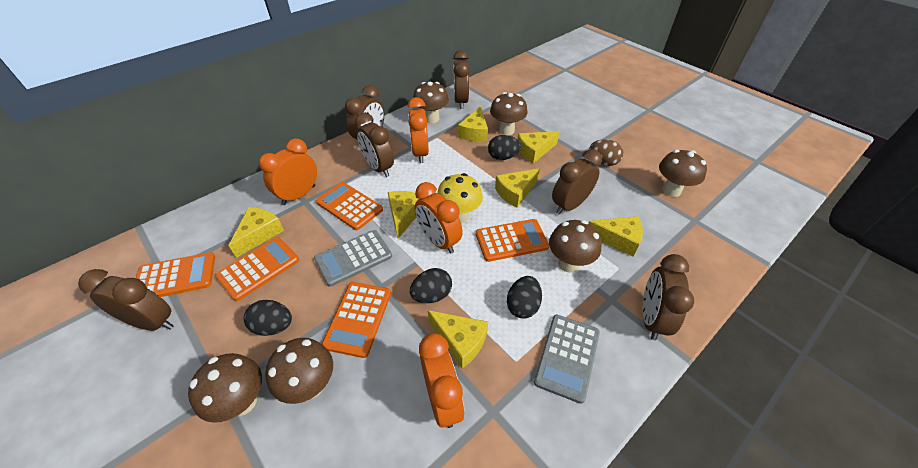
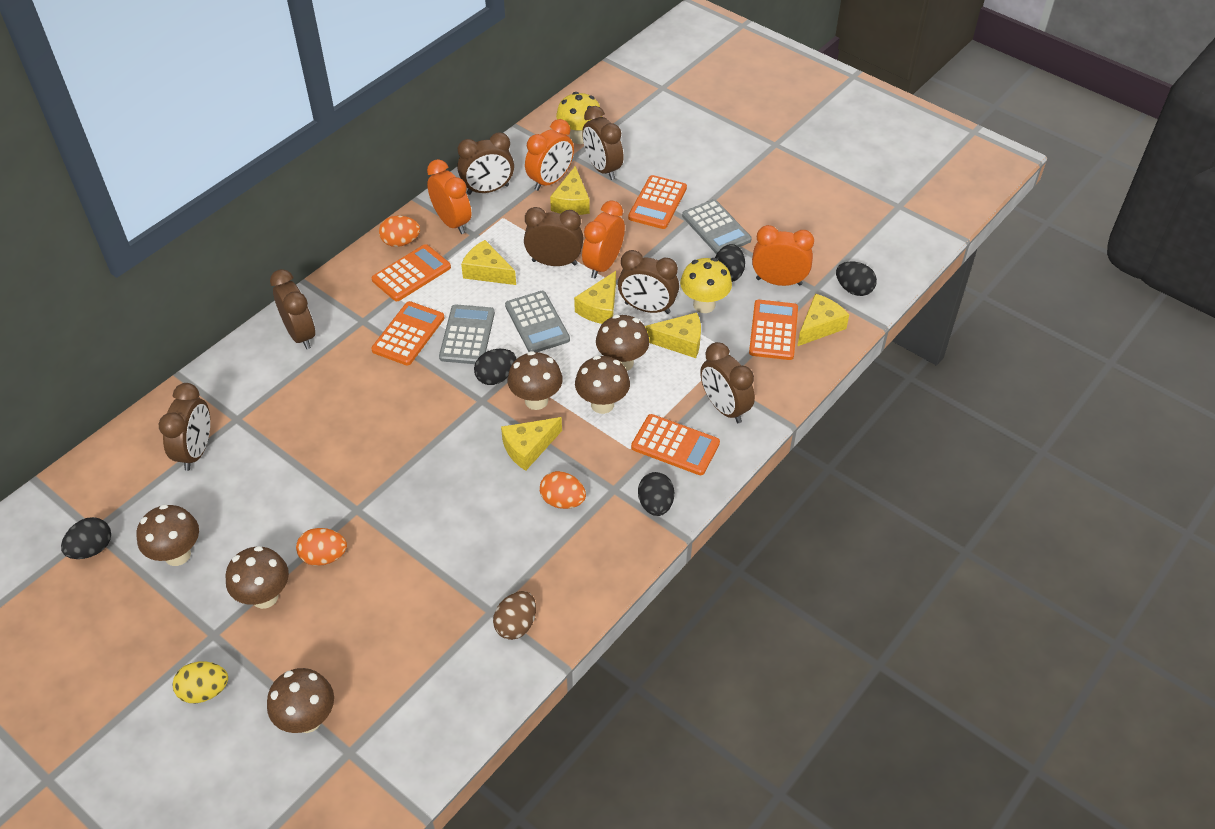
black egg: [244,300,292,336] [410,268,452,303] [488,135,521,160] [507,276,542,319] = 4 -> [61,517,111,559] [474,349,516,385] [638,472,674,516] [715,244,745,282] [836,261,877,296] = 5
brown clock: [78,269,174,331] [345,85,384,147] [355,113,394,177] [453,50,470,109] [552,149,602,214] [643,254,694,340] = 6 -> [159,383,210,471] [270,269,315,349] [457,132,514,195] [524,207,583,266] [582,106,624,180] [618,250,679,314] [700,342,755,423] = 7
grey calculator: [314,230,392,287] [534,315,600,404] = 2 -> [439,305,495,364] [505,291,570,352] [682,199,752,254] = 3
orange egg: none = 0 -> [296,528,347,566] [379,216,420,247] [540,471,586,509] = 3
yellow cheese: [228,207,284,258] [388,191,420,238] [428,310,488,369] [458,106,488,142] [495,168,540,208] [517,131,559,163] [589,216,643,257] = 7 -> [461,240,516,285] [501,417,562,471] [550,166,590,215] [574,271,616,324] [645,312,701,358] [797,294,849,346] = 6
yellow egg: none = 0 -> [173,661,228,703] = 1
yellow mushroom: [437,173,483,223] = 1 -> [556,92,602,144] [680,258,732,313] = 2

